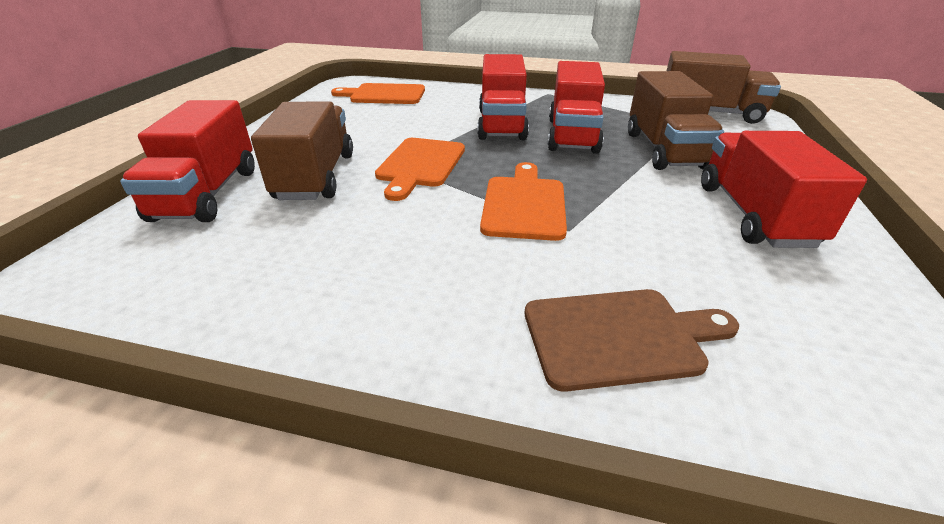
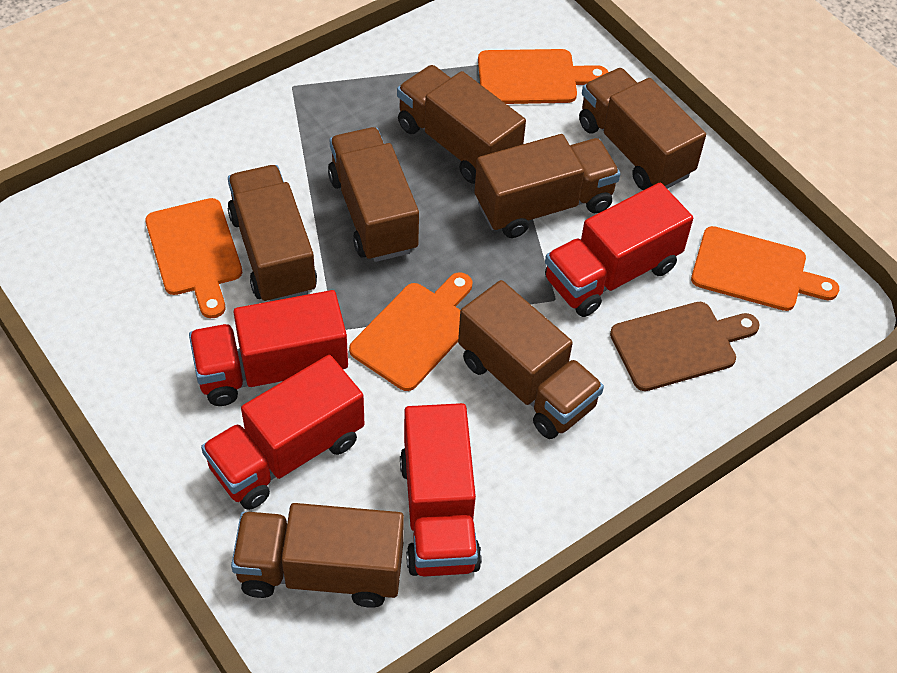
brown truck: [251,101,353,200] [628,71,724,170] [667,51,781,124] = 3 -> [228,165,317,301] [231,503,404,608] [328,127,419,262] [397,65,526,184] [458,280,604,439] [474,134,620,238] [579,68,706,190] = 7
orange cutting board: [331,83,425,104] [375,138,465,201] [480,162,567,241] = 3 -> [145,198,242,318] [349,272,472,391] [478,49,608,104] [691,226,839,311] = 4

